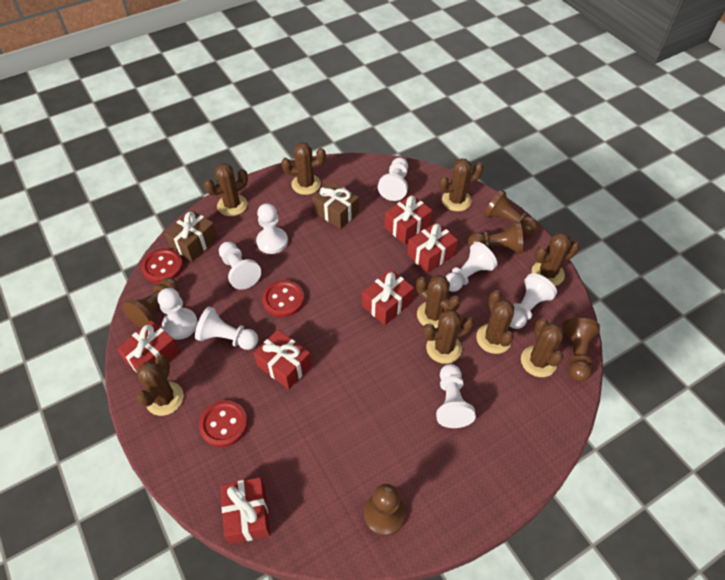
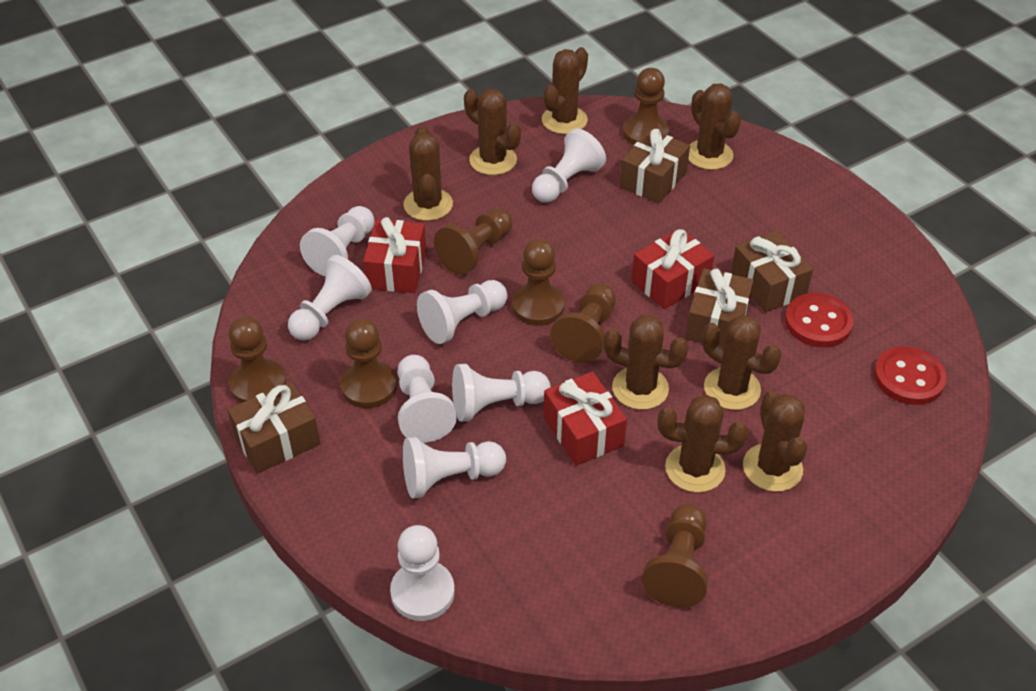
brown cactus: [136,355,184,416] [204,163,248,216] [282,142,326,195] [416,275,461,328] [423,309,474,364] [439,159,484,211] [476,290,514,354] [521,318,564,377] [532,233,579,286] = 9 -> [403,126,453,221] [464,88,521,175] [542,47,588,134] [603,315,689,410] [658,395,748,492] [688,83,741,170] [702,315,782,410] [743,391,807,492] = 8
brown gift: [165,210,218,261] [312,181,359,229] = 2 -> [228,381,321,474] [619,129,690,204] [685,268,754,345] [731,231,813,312] = 4
brown pawn: [123,278,179,328] [364,484,406,536] [468,221,524,254] [484,190,537,235] [562,318,600,382] = 5 -> [228,316,286,403] [340,318,397,408] [434,208,512,275] [512,238,565,326] [550,283,616,363] [623,68,669,145] [642,504,708,608] = 7
red button: [141,248,183,283] [199,400,248,447] [262,280,304,317] = 3 -> [785,293,853,347] [874,346,947,405] = 2
red gift: [117,320,180,373] [221,477,270,544] [254,330,312,389] [362,269,414,325] [384,194,432,244] [407,222,458,273] = 6 -> [363,217,426,293] [544,372,627,466] [631,228,714,309] = 3

